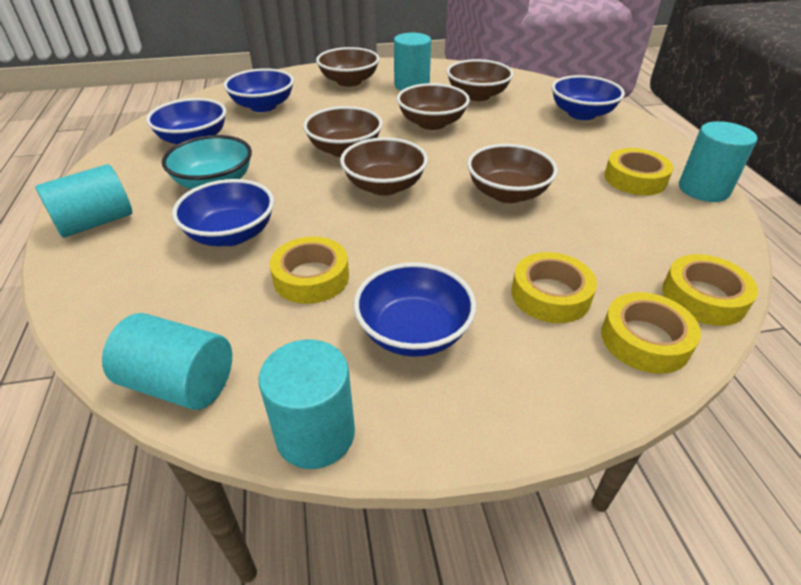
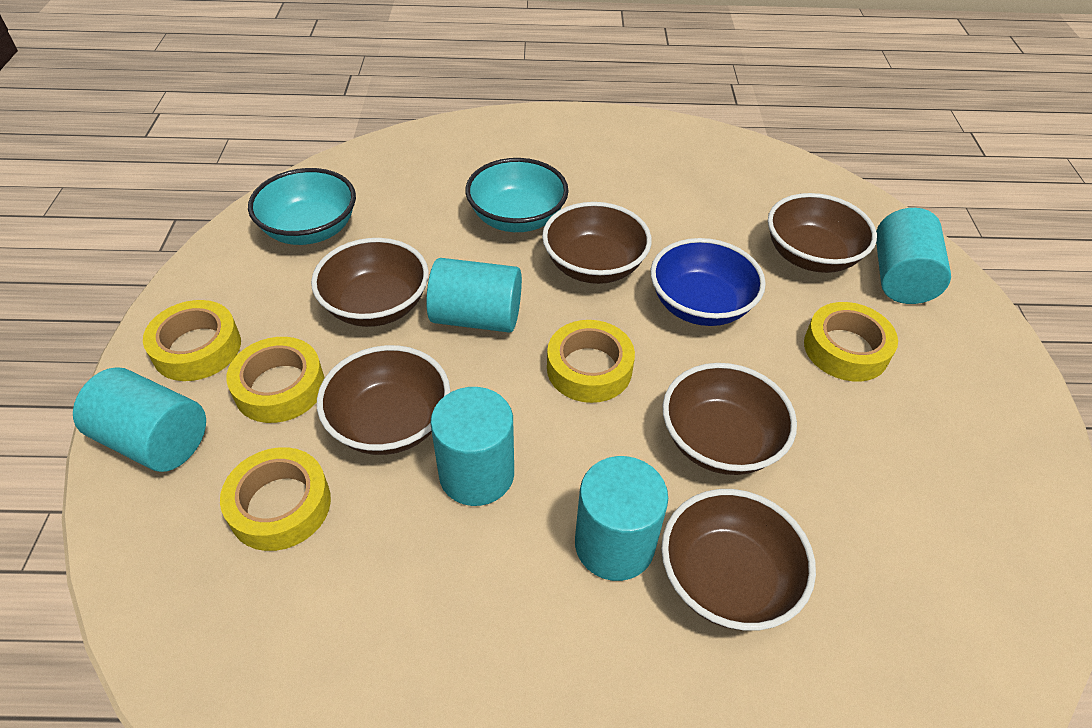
blue bowl: [146,98,226,144] [172,179,274,246] [224,68,294,112] [353,262,476,357] [552,75,625,120] = 5 -> [651,238,766,326] = 1
turquoise bowl: [162,135,252,189] = 1 -> [248,168,356,245] [466,158,569,232] = 2

